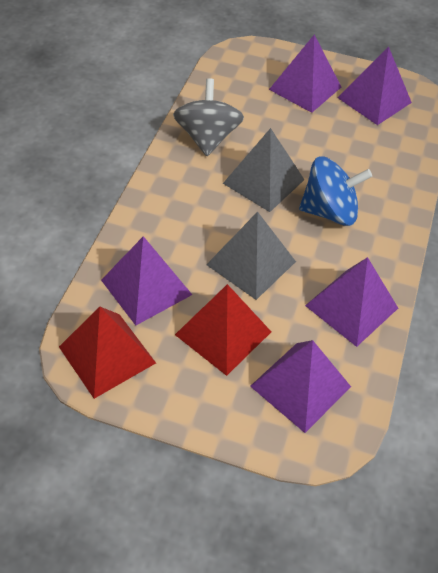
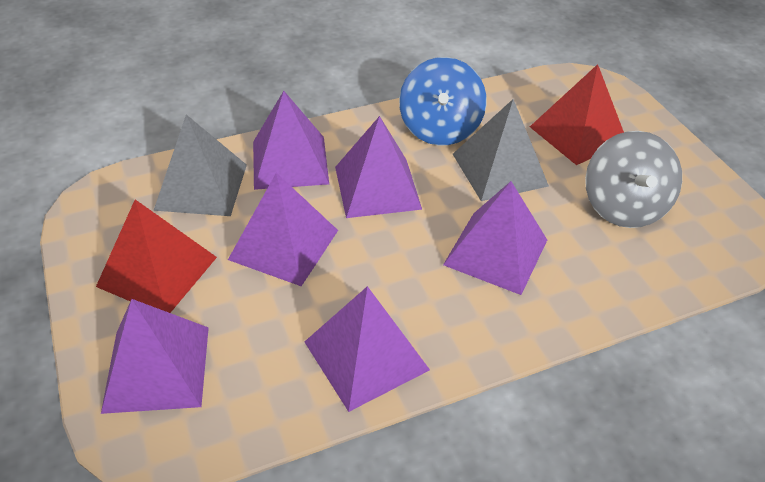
purple pyramid: [101,236,192,326] [250,340,351,433] [269,35,341,113] [305,257,398,347] [338,47,412,125] = 5 -> [101,299,209,414] [228,173,338,286] [253,91,329,190] [304,286,430,412] [335,116,422,218] [443,181,547,295] = 6

